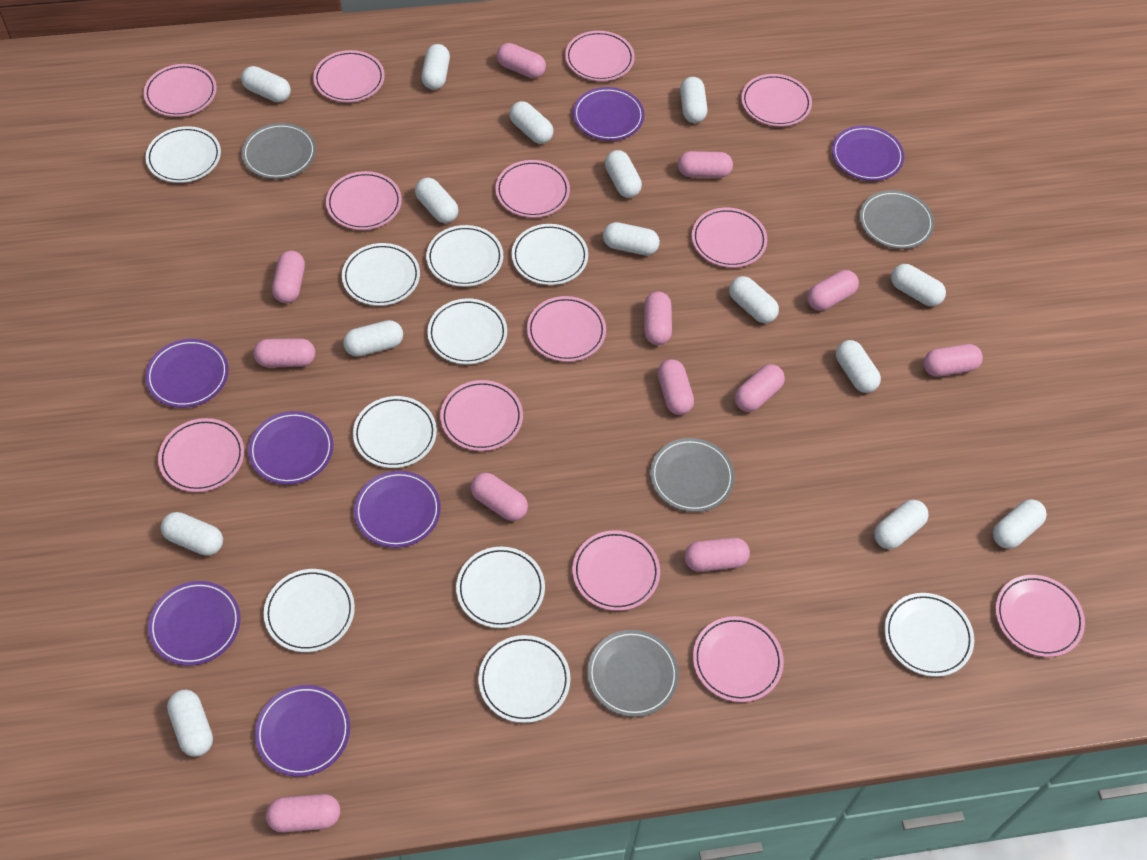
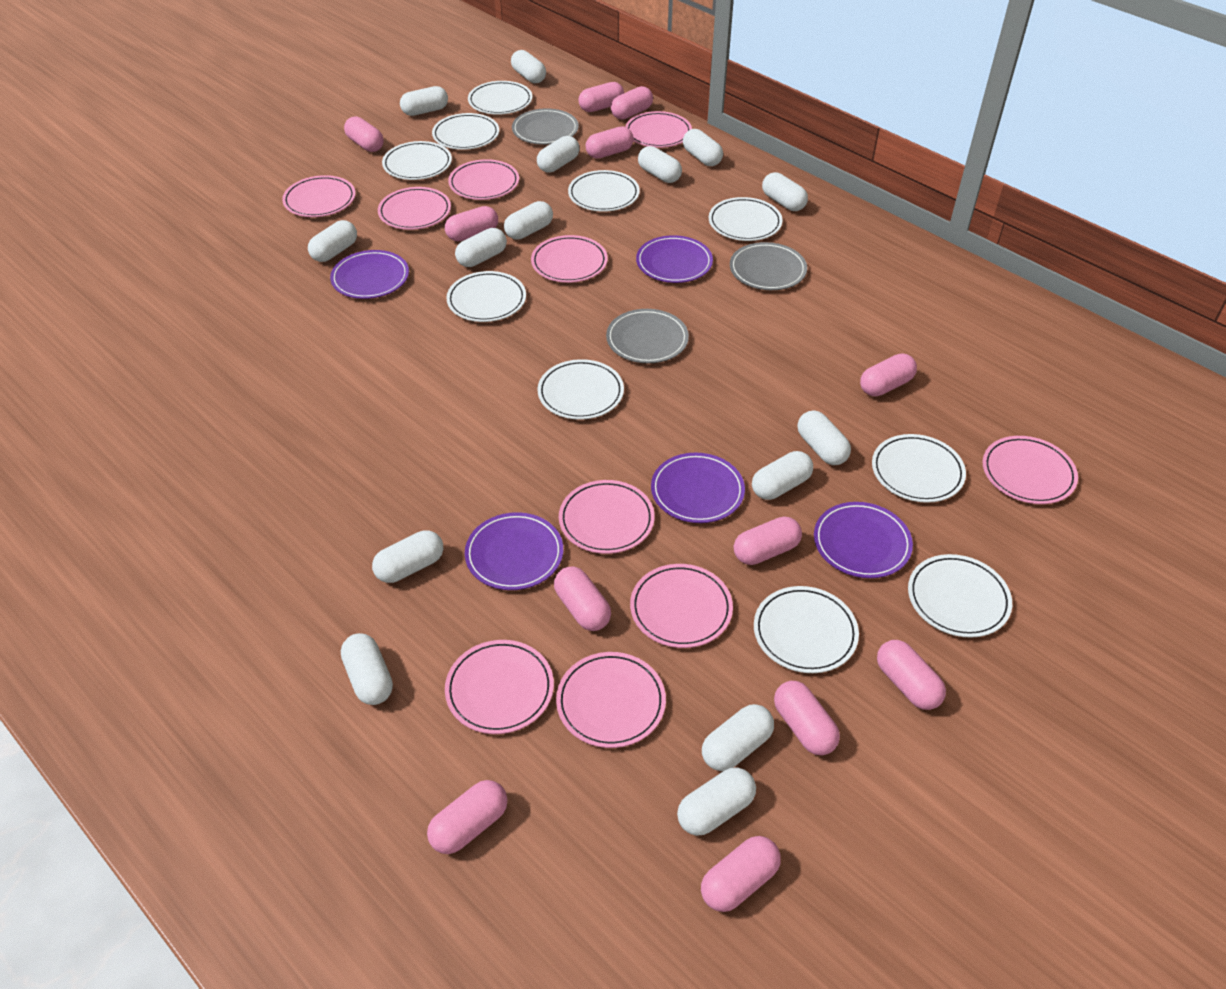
grey plate: [242,123,316,179] [587,630,679,717] [650,438,735,512] [859,190,934,249] = 4 -> [512,108,579,145] [606,309,689,363] [730,242,807,290] = 3
pink plate: [144,64,217,117] [158,418,244,492] [313,50,385,102] [326,171,402,230] [440,380,523,451] [495,160,570,218] [527,296,606,362] [565,31,635,81] [572,530,660,611] [692,208,767,268] [693,616,784,702] [741,74,812,127] [995,575,1085,657] = 13 -> [282,175,356,217] [378,187,451,230] [445,640,554,734] [448,159,519,200] [531,235,608,283] [556,652,666,748] [559,480,655,554] [625,111,692,148] [630,564,733,648] [983,436,1078,504] = 10
purple plate: [145,339,229,408] [148,581,240,666] [248,411,334,485] [255,685,350,777] [354,471,441,548] [573,87,644,141] [832,126,904,181] = 7 -> [330,250,409,299] [465,512,563,590] [636,235,713,283] [651,453,745,523] [814,502,913,578] = 5

